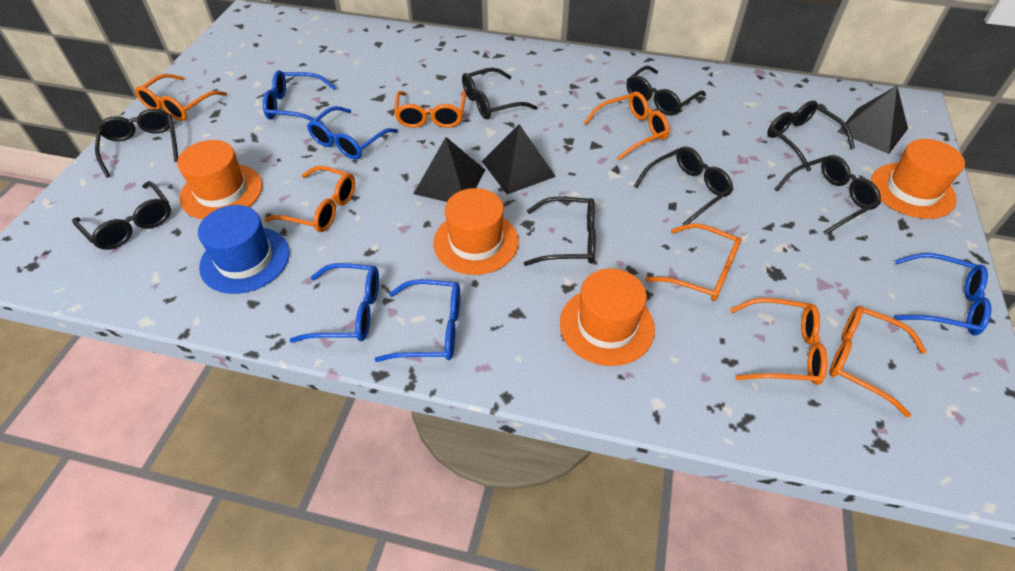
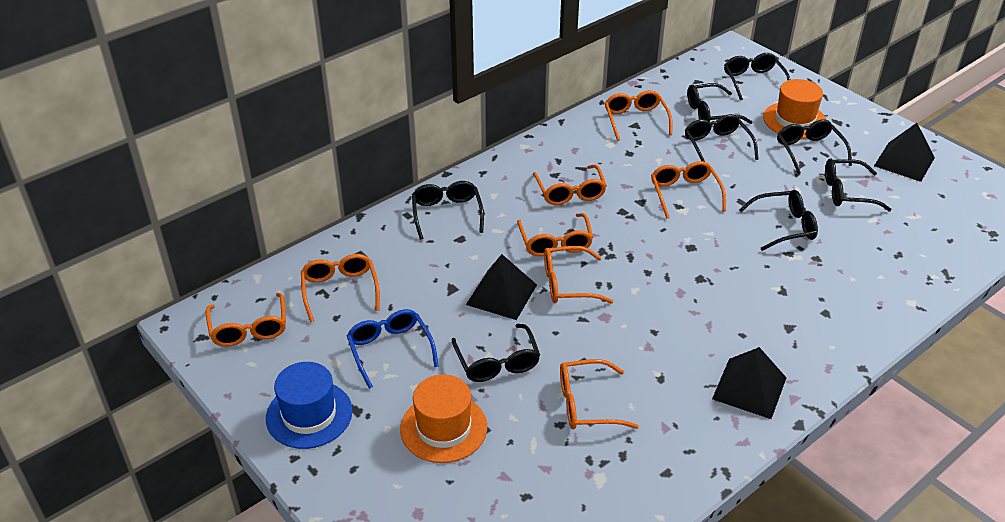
blue glasses: [263,70,337,124] [289,263,379,343] [307,106,398,159] [375,279,460,362] [894,253,991,335] = 5 -> [347,309,439,389] = 1
orange glasses: [135,74,227,121] [264,166,355,232] [394,91,466,128] [584,92,670,160] [645,224,742,301] [730,298,828,385] [829,306,927,418] = 7 -> [205,293,286,347] [301,254,380,322] [517,213,593,256] [533,164,607,205] [544,246,614,304] [560,359,639,429] [605,90,673,141] [651,161,726,219] = 8
orange hat: [177,140,263,219] [433,188,519,275] [560,269,655,366] [871,139,965,219] = 4 -> [400,375,487,463] [763,79,827,139] = 2

